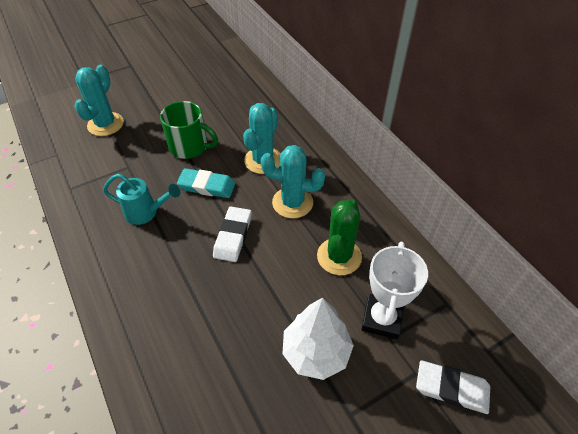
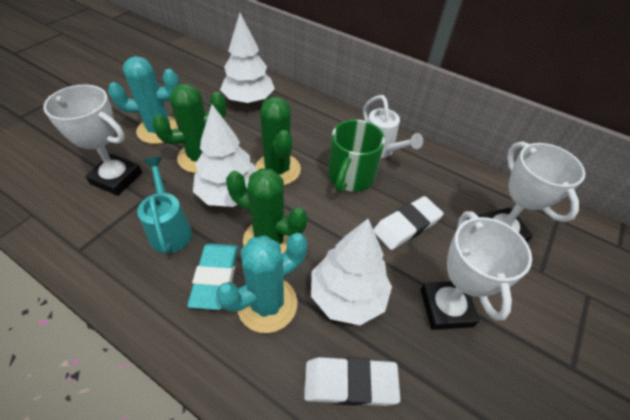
green cactus: [317,199,362,275] = 1 -> [152,84,226,173] [226,168,307,254] [255,97,301,185] = 3
turquoise cactus: [74,65,124,136] [243,103,280,174] [261,145,325,219] = 3 -> [108,56,180,144] [216,233,307,333] = 2
white tree: [282,298,354,380] = 1 -> [193,104,257,207] [220,13,275,104] [311,219,392,325] = 3
white trophy: [362,242,428,339] = 1 -> [43,85,142,196] [421,211,532,330] [478,141,585,243] = 3
white watering can: none = 0 -> [363,95,423,158] = 1

